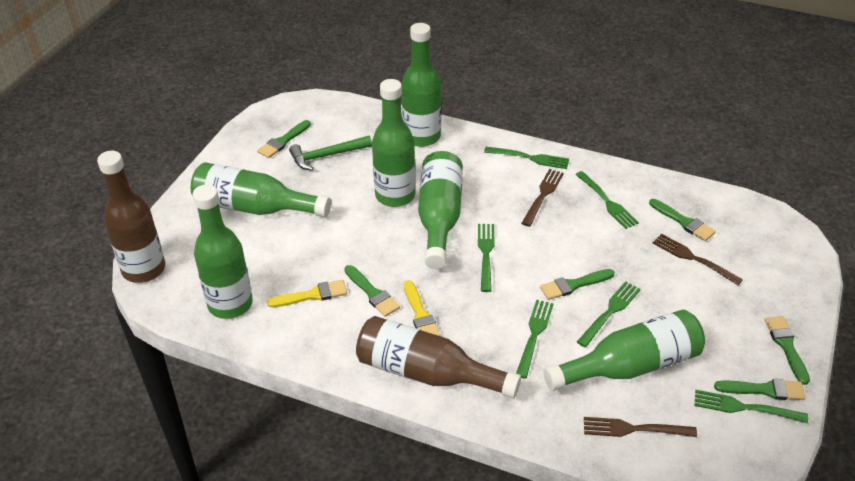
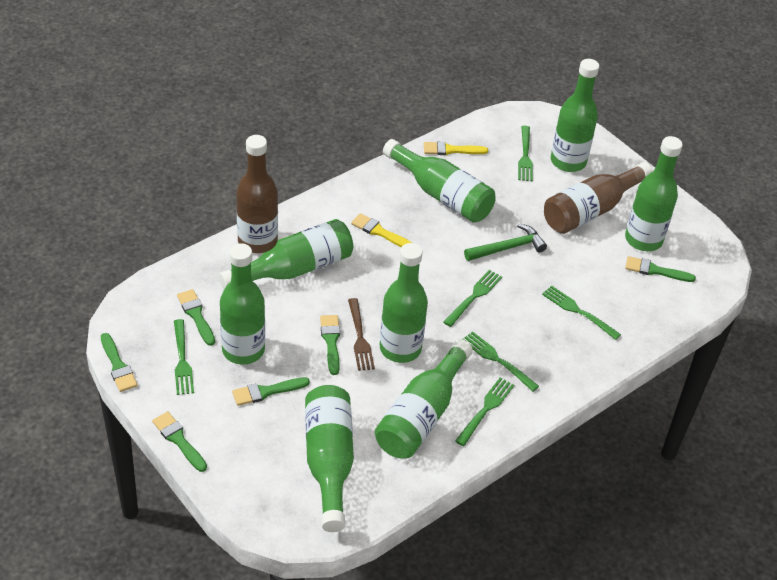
brown fork: [521,169,564,227] [584,417,697,437] [653,234,743,285] = 3 -> [348,298,375,371] = 1
green bottle: [191,162,331,217] [193,184,253,319] [372,79,416,207] [402,23,441,147] [418,151,463,269] [544,310,705,391] = 6 -> [219,219,353,289] [220,243,265,365] [305,385,354,532] [375,339,473,458] [380,243,428,363] [383,139,496,223] [551,59,599,172] [625,136,683,251] = 8

